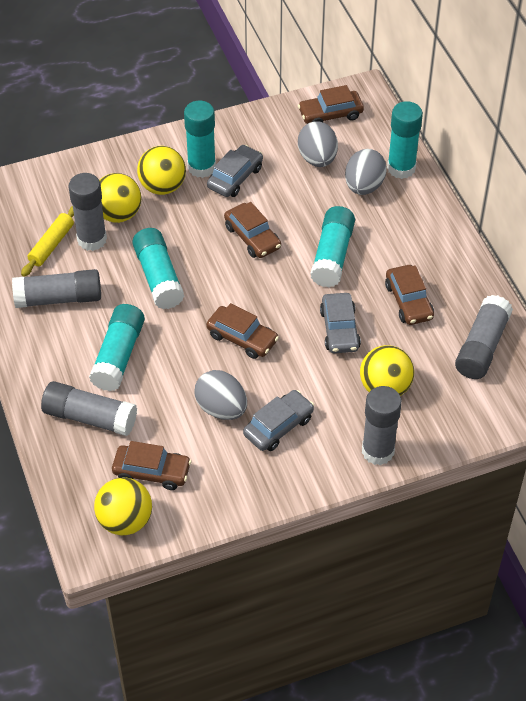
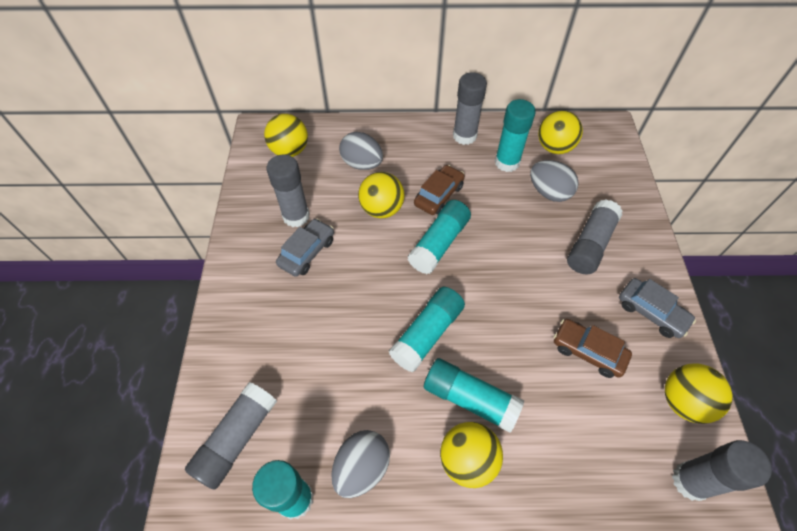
brown car: [112,441,192,490] [206,303,279,359] [224,202,281,258] [298,85,364,124] [385,265,434,325] = 5 -> [414,165,465,215] [554,319,632,378] = 2
grey car: [207,145,263,197] [243,390,314,451] [320,293,361,353] = 3 -> [276,218,334,277] [619,278,696,338] = 2
yellow ball: [94,477,152,535] [99,173,141,223] [137,146,186,195] [360,345,414,396] = 4 -> [264,114,308,157] [358,172,404,218] [440,422,503,488] [538,110,583,154] [665,364,732,424] = 5
yellow rolling pin: [21,205,74,277] = 1 -> none = 0

